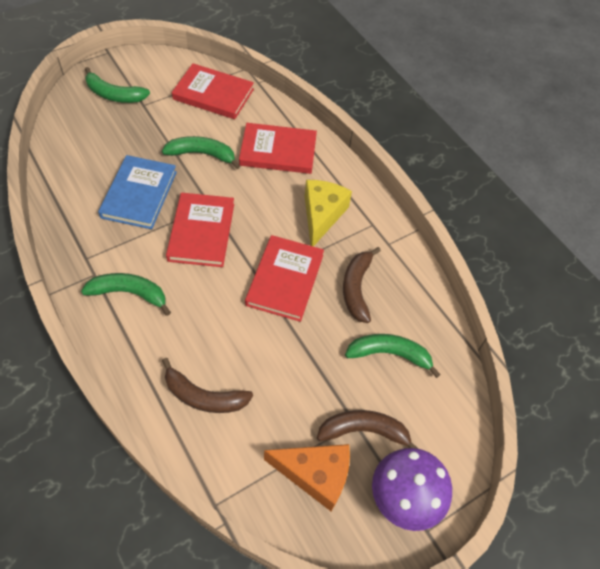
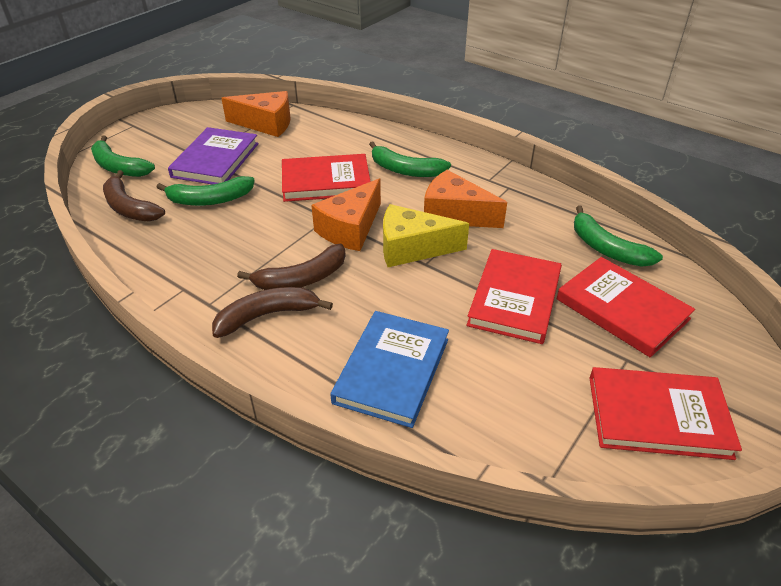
orange cheese: [264,444,350,511] = 1 -> [221,91,290,137] [311,178,381,251] [424,170,507,228] = 3
purple book: none = 0 -> [168,127,259,184] = 1
purple mushroom: [372,448,452,531] = 1 -> none = 0

